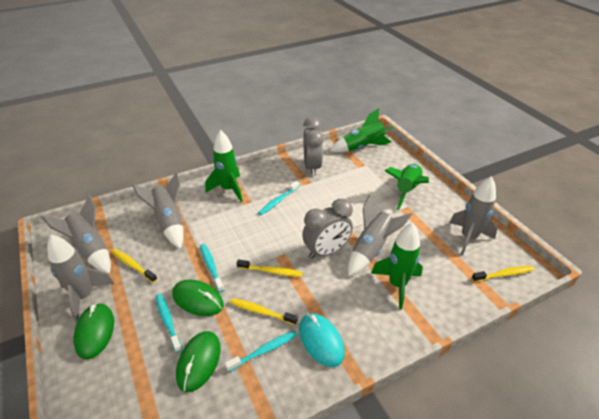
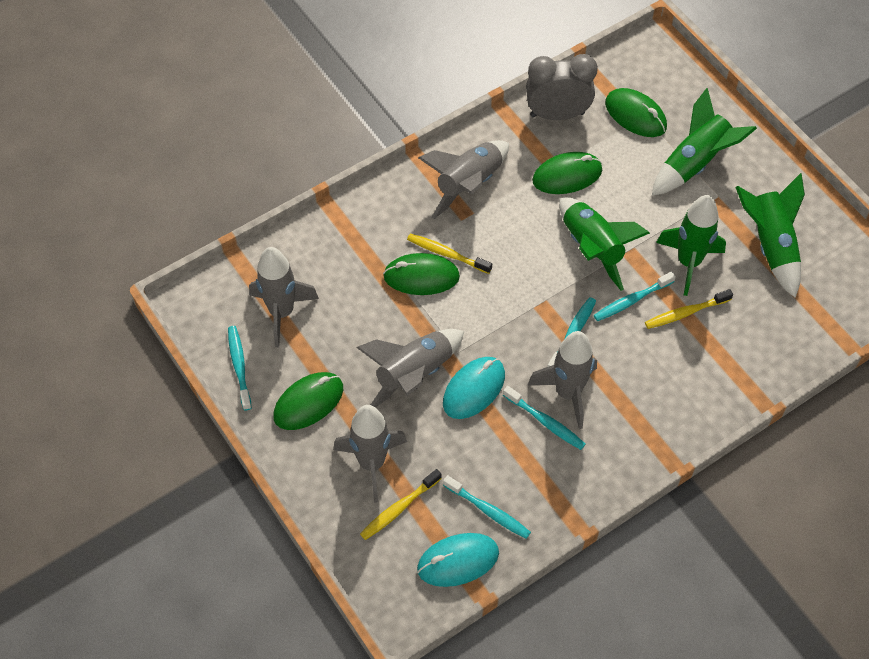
green mouse: [73,303,114,359] [172,279,224,316] [176,331,221,392] = 3 -> [273,372,343,430] [383,253,460,295] [532,152,602,194] [605,88,667,137] = 4
grey clock: [302,199,353,259] [303,117,324,176] = 2 -> [526,54,598,120] = 1
turquoise mouse: [299,313,345,367] = 1 -> [417,533,499,587] [443,357,505,419] = 2
turquoise toothbrush: [155,294,182,353] [200,244,224,293] [225,331,297,372] [258,181,299,215] = 4 -> [228,326,252,411] [443,475,531,539] [503,386,585,450] [547,297,596,367] [594,271,676,321] = 5
yellow toothbrush: [112,248,157,283] [230,298,298,325] [237,259,302,277] [471,266,534,282] = 4 -> [360,469,442,540] [407,234,492,274] [645,289,733,329] = 3

